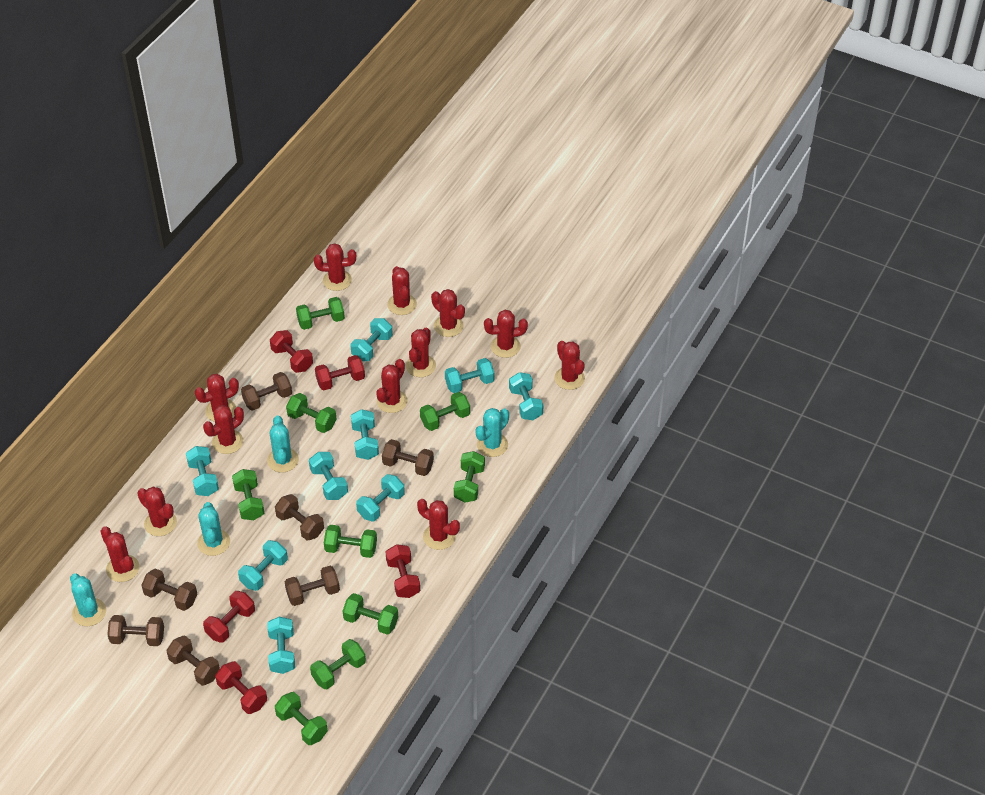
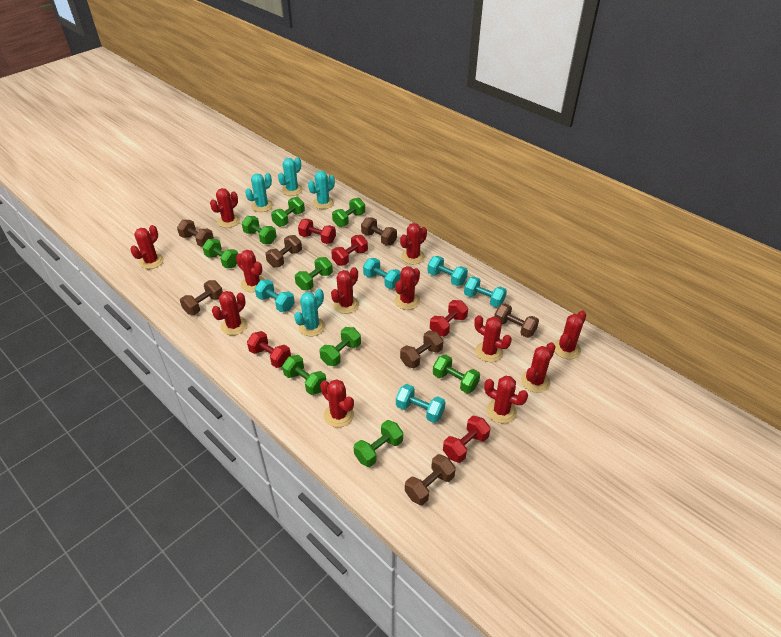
turquoise dumbbell: [186,446,219,496] [238,540,288,591] [267,617,295,674] [309,452,348,500] [350,318,393,361] [351,409,379,460] [356,474,405,521] [445,358,494,393] [509,372,543,420] = 9 -> [255,279,295,312] [363,258,401,289] [396,384,445,423] [427,256,468,286] [464,277,507,308] = 5

